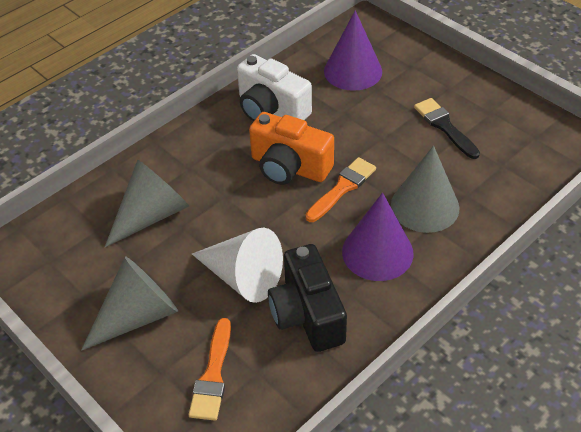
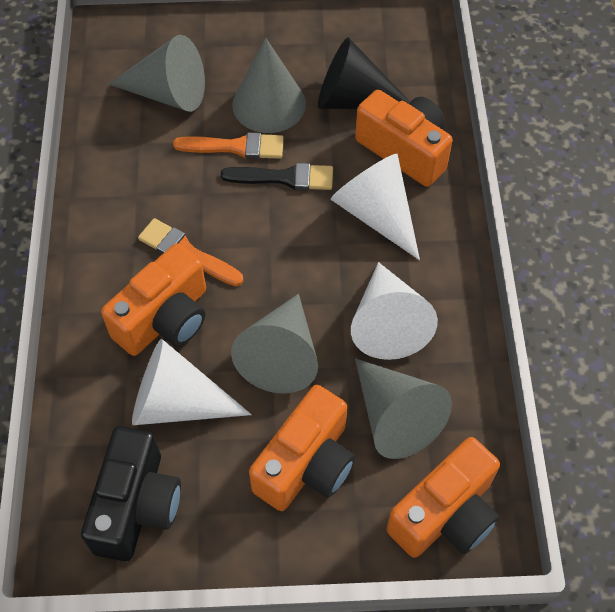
black cone: none = 0 -> [318,37,410,109] = 1
grey cone: [81,256,178,351] [105,160,189,247] [391,146,460,233] = 3 -> [108,35,205,112] [231,294,318,394] [232,38,306,133] [355,358,452,459] = 4
orange camera: [249,112,334,185] = 1 -> [101,244,206,356] [249,385,355,511] [355,90,453,187] [387,437,500,558] = 4
purple cone: [324,10,382,91] [342,193,414,281] = 2 -> none = 0
white camera: [237,54,312,121] = 1 -> none = 0
white cone: [192,228,283,303] = 1 -> [132,339,252,425] [330,154,420,260] [351,262,438,360] = 3

